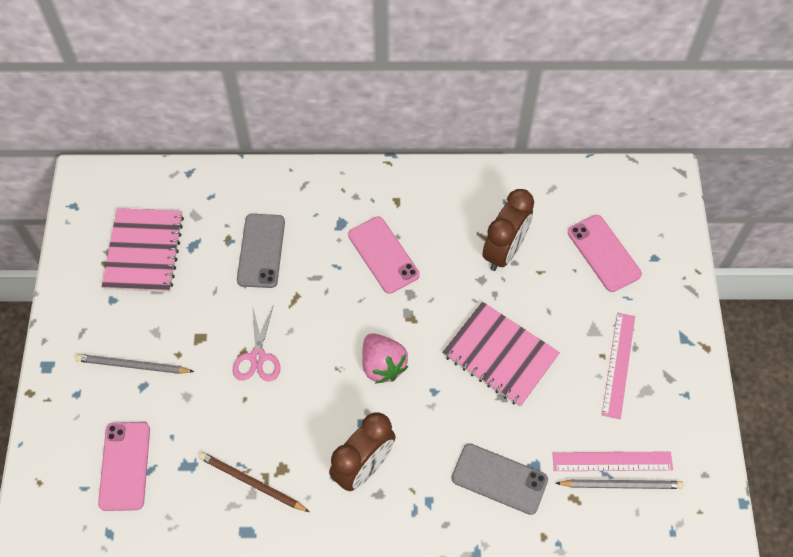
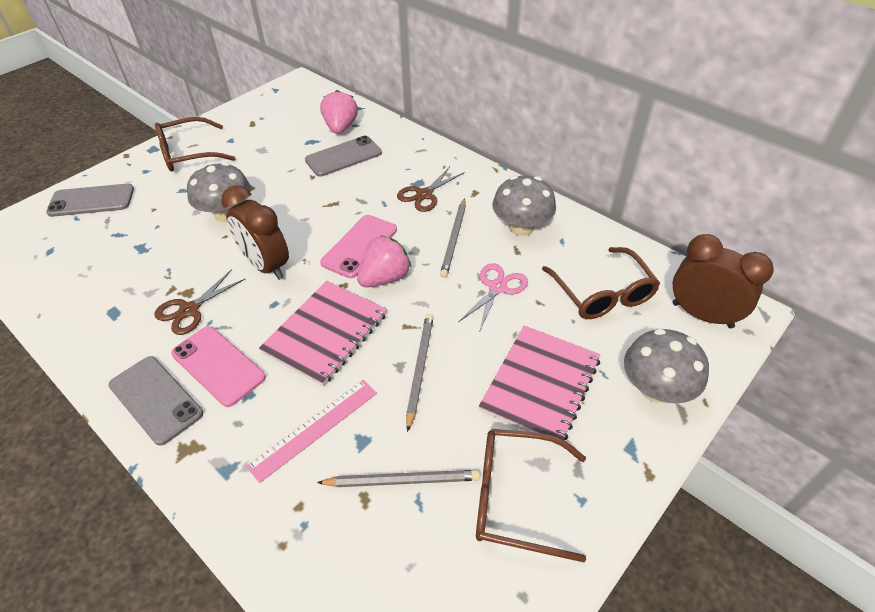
brown glasses: none = 0 -> [155,117,235,171] [476,429,586,562] [542,247,660,319] = 3
brown pencil: [199,452,310,512] = 1 -> none = 0
brown scissors: none = 0 -> [154,270,245,335] [397,166,465,212] = 2
grey mushroom: none = 0 -> [187,162,251,222] [492,175,556,236] [624,329,709,403] = 3
grey pencil: [76,354,195,374] [556,479,684,489] = 2 -> [317,470,480,487] [406,314,434,432] [440,198,466,278] = 3
grey phone: [237,214,285,288] [452,443,548,515] = 2 -> [46,183,134,217] [108,356,203,446] [305,136,382,177] = 3
pink phone: [98,422,150,511] [348,217,420,294] [568,215,642,292] = 3 -> [171,326,266,407] [320,215,397,278] = 2
pink ruler: [553,452,673,471] [602,313,635,419] = 2 -> [246,380,377,483] = 1
pink strawberry: [362,333,408,384] = 1 -> [320,90,358,134] [357,235,411,287] = 2

